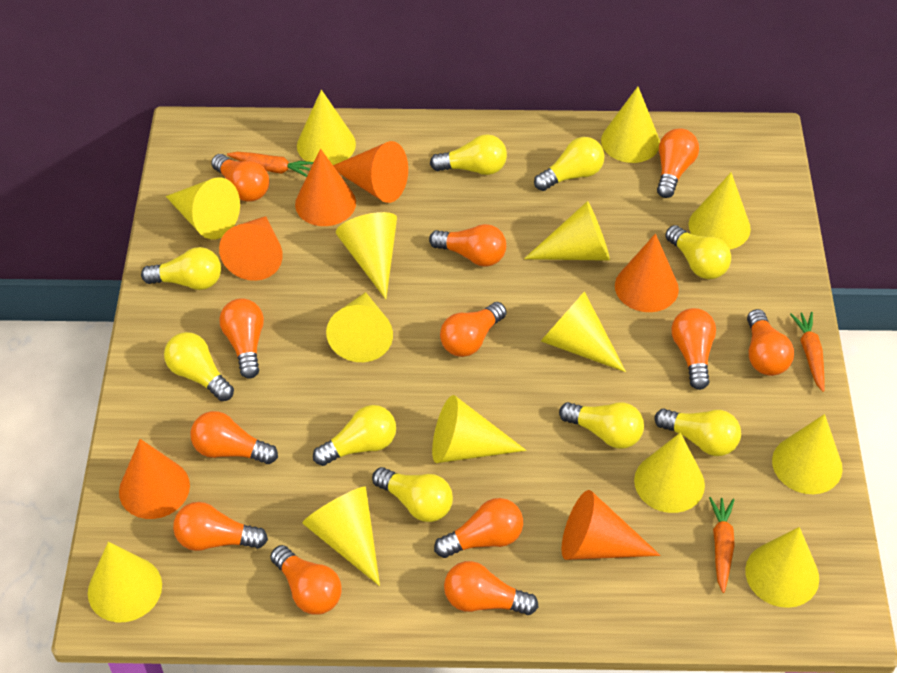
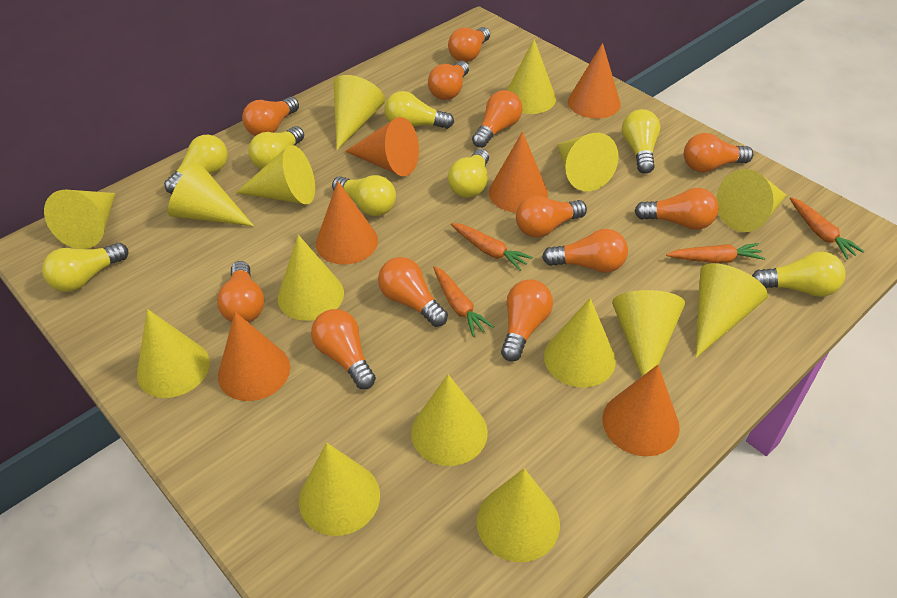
orange carrot: [227,152,314,177] [709,497,735,593] [790,312,825,392] = 3 -> [433,266,494,337] [451,223,533,271] [666,243,765,263] [790,197,864,259] = 4
yellow cone: [88,542,162,622] [166,177,240,239] [297,90,356,165] [302,487,380,586] [326,292,393,362] [336,212,397,299] [432,395,526,463] [524,201,610,261] [541,291,626,372] [601,87,660,163] [634,433,705,513] [689,172,751,249] [745,527,819,608] [772,414,843,494] = 14 -> [44,189,116,249] [137,309,210,398] [168,162,254,226] [236,145,315,204] [278,235,344,321] [299,443,380,536] [333,75,385,150] [411,375,488,466] [477,468,560,562] [507,39,556,114] [544,298,616,387] [557,133,619,191] [612,290,685,377] [696,263,768,358] [716,169,787,232] = 15
yellow light bulb: [141,247,221,290] [164,332,234,401] [313,405,396,466] [372,467,453,522] [430,134,507,175] [534,137,605,191] [559,402,644,449] [655,409,741,456] [665,225,731,279] = 9 -> [42,243,128,292] [164,135,228,194] [248,126,304,169] [332,175,396,216] [384,91,454,129] [448,149,489,198] [622,109,660,174] [752,252,845,297] = 8

